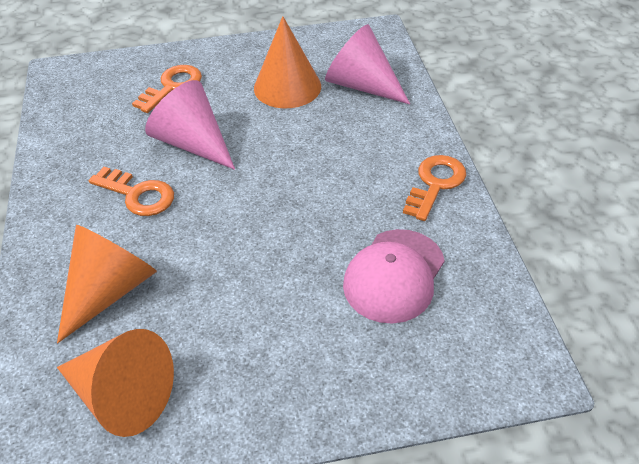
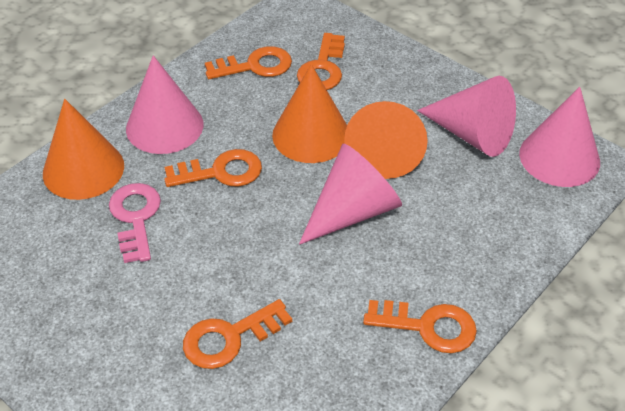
orange key: [89,167,174,216] [132,65,202,113] [403,155,466,221] = 3 -> [164,149,262,187] [183,299,292,369] [205,46,292,79] [297,33,345,90] [363,300,477,353] = 5
pink cap: [343,229,445,324] = 1 -> none = 0
pink cone: [145,80,235,170] [325,24,410,104] = 2 -> [126,55,203,154] [299,144,402,245] [417,76,516,157] [519,87,600,187] = 4
pink key: none = 0 -> [109,183,161,263] = 1

